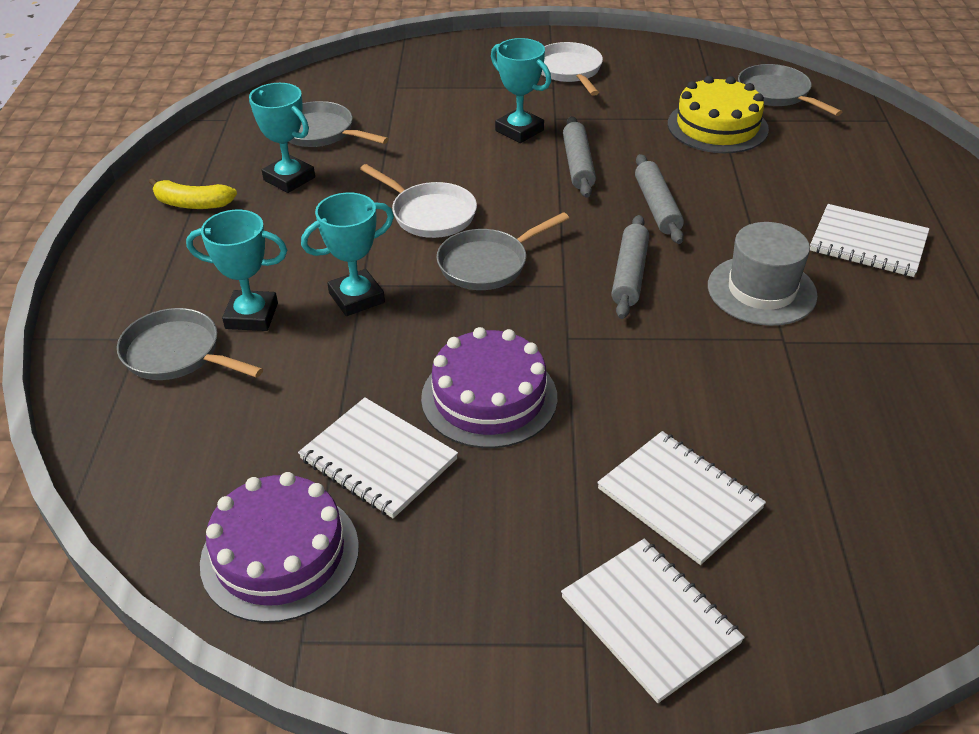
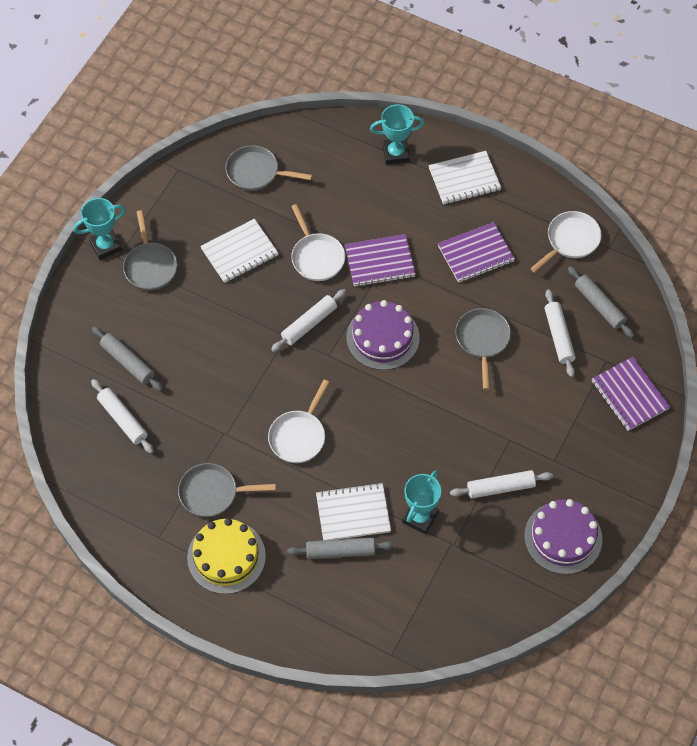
grey hat: [708,222,818,326] = 1 -> none = 0
purple notebook: none = 0 -> [345,234,416,287] [438,222,515,283] [592,357,670,431] = 3
turquoise trophy: [186,210,287,331] [249,83,315,193] [301,192,394,316] [491,38,551,143] = 4 -> [73,198,126,260] [370,104,424,165] [402,470,441,534] = 3
white notebook: [298,397,458,518] [561,539,745,703] [597,431,766,565] [810,204,929,277] = 4 -> [200,219,278,283] [316,483,391,540] [428,151,502,205] = 3
white pan: [360,164,477,238] [541,42,603,96] = 2 -> [268,380,330,463] [291,204,345,281] [530,211,602,273] = 3
white rolling pin: none = 0 -> [91,379,154,453] [271,289,346,352] [450,470,553,498] [545,289,575,377] = 4
yellow banana: [149,178,237,209] = 1 -> none = 0

